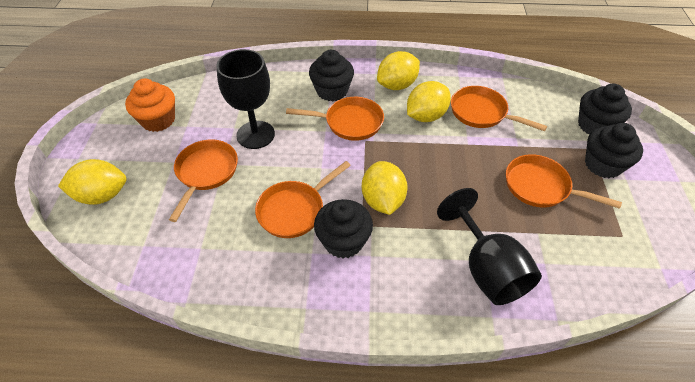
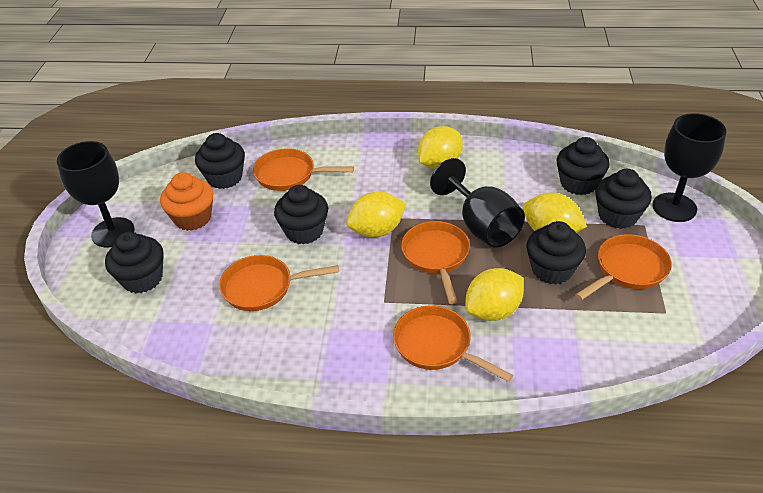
black cupcake: [309,50,354,102] [314,199,373,258] [578,84,632,135] [585,123,643,178] = 4 -> [105,232,164,293] [195,133,245,189] [274,185,328,244] [526,221,586,284] [556,137,610,195] [595,169,652,229] = 6
black goblet: [216,49,275,149] [437,188,542,305] = 2 -> [57,141,135,247] [430,158,525,247] [652,113,726,222] = 3

